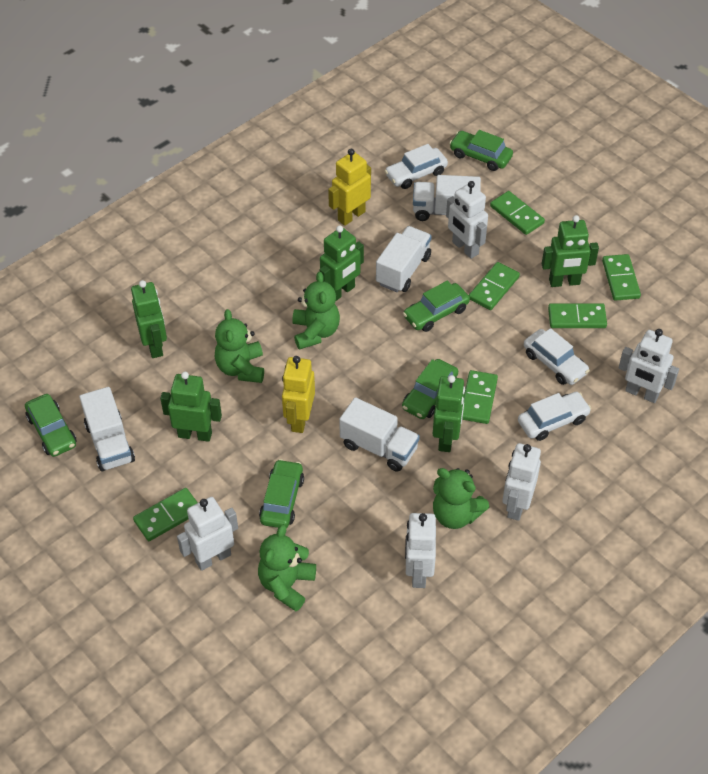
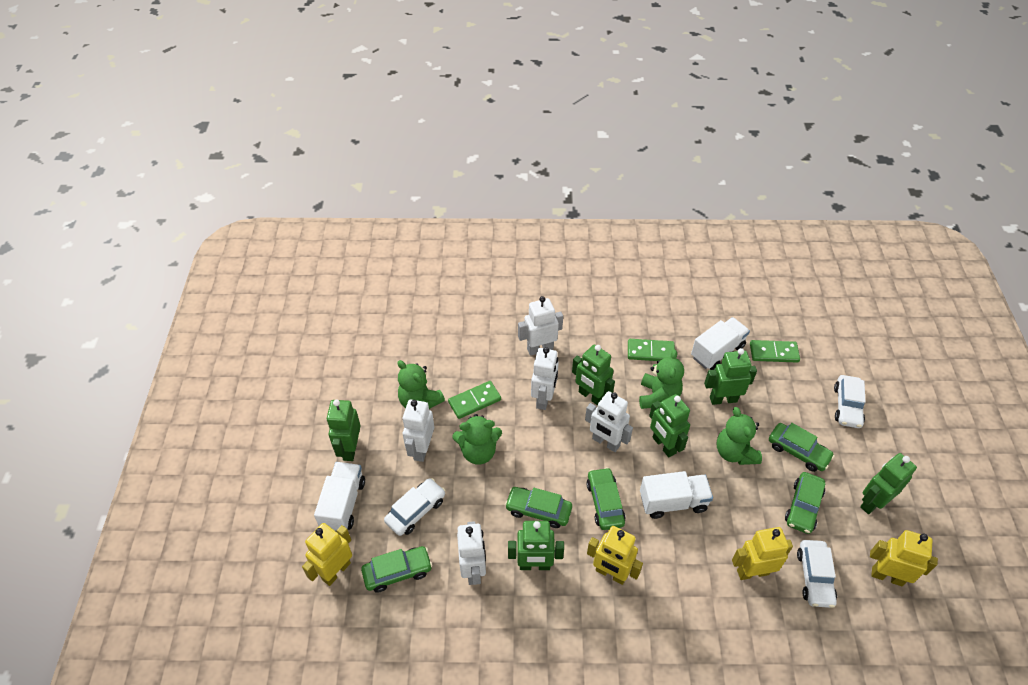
green domino: [133,488,198,541] [462,370,498,424] [469,262,520,310] [490,191,545,235] [548,303,607,328] [602,254,641,301] = 6 -> [448,381,501,419] [628,339,675,361] [750,340,800,363] = 3
green robot: [131,280,167,358] [160,371,222,442] [319,225,364,302] [433,375,465,452] [542,215,599,287] = 5 -> [327,399,361,461] [508,521,564,570] [572,344,615,405] [649,394,690,457] [704,348,757,405] [860,453,917,514] = 6
white truck: [79,387,135,472] [339,397,420,472] [376,226,431,292] [413,175,481,221] = 4 -> [314,462,365,532] [640,471,713,519] [691,317,750,370] = 3
yellow robot: [282,356,315,433] [328,149,371,226] = 2 -> [302,523,352,586] [587,526,643,585] [732,527,793,580] [870,530,938,586] = 4

